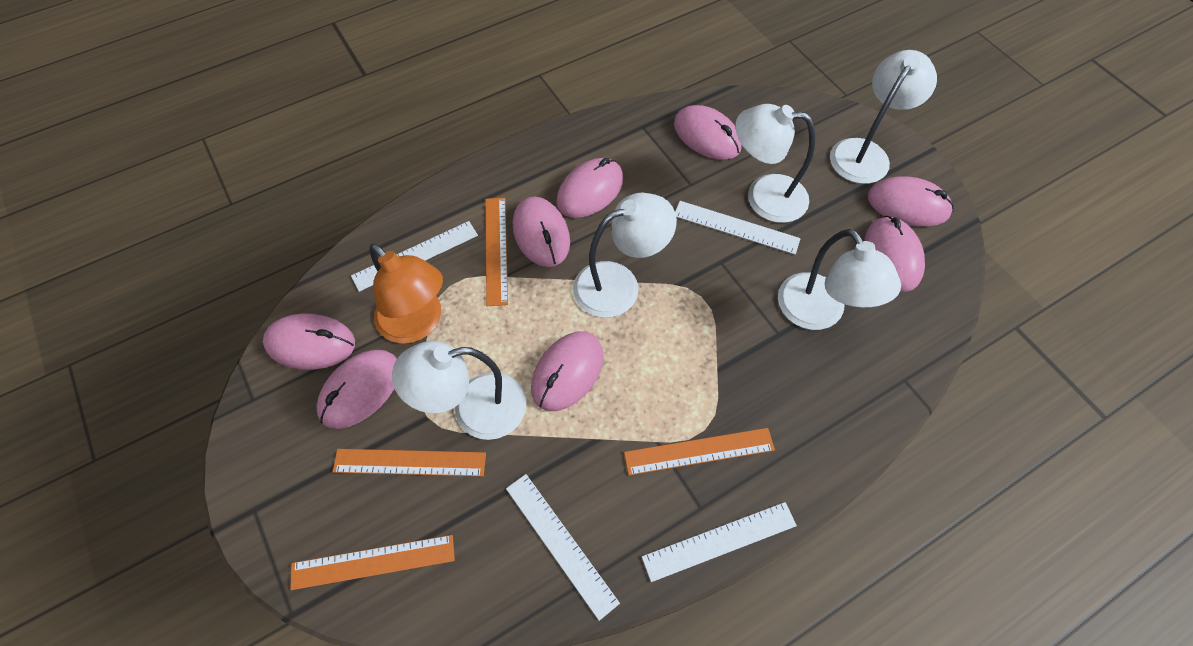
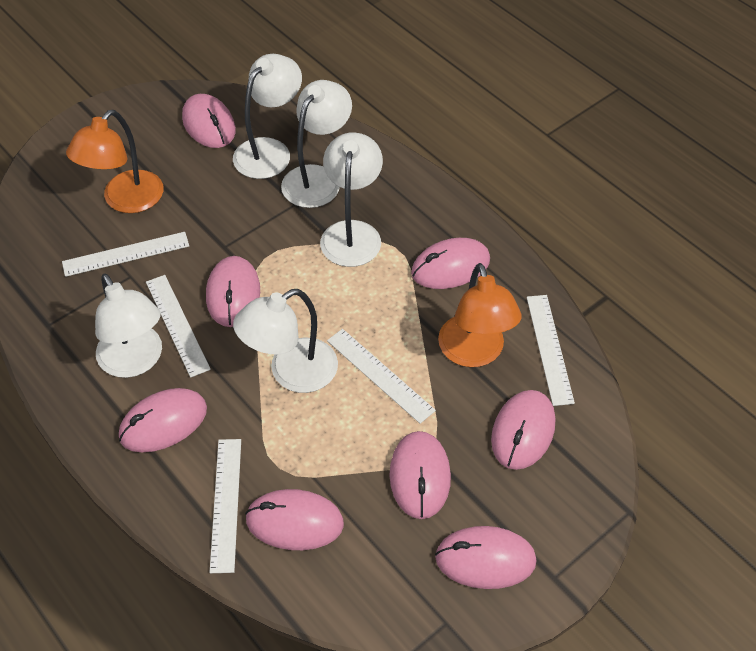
orange lamp: [369,243,443,344] = 1 -> [66,110,163,213] [438,263,522,367] = 2
orange ruler: [290,535,455,590] [332,449,486,477] [485,197,508,306] [624,428,775,475] = 4 -> none = 0
white ruler: [351,221,478,292] [506,474,620,621] [642,502,797,582] [675,201,801,255] = 4 -> [62,232,189,277] [146,275,211,378] [209,439,241,573] [327,329,436,424] [527,295,575,406] = 5

